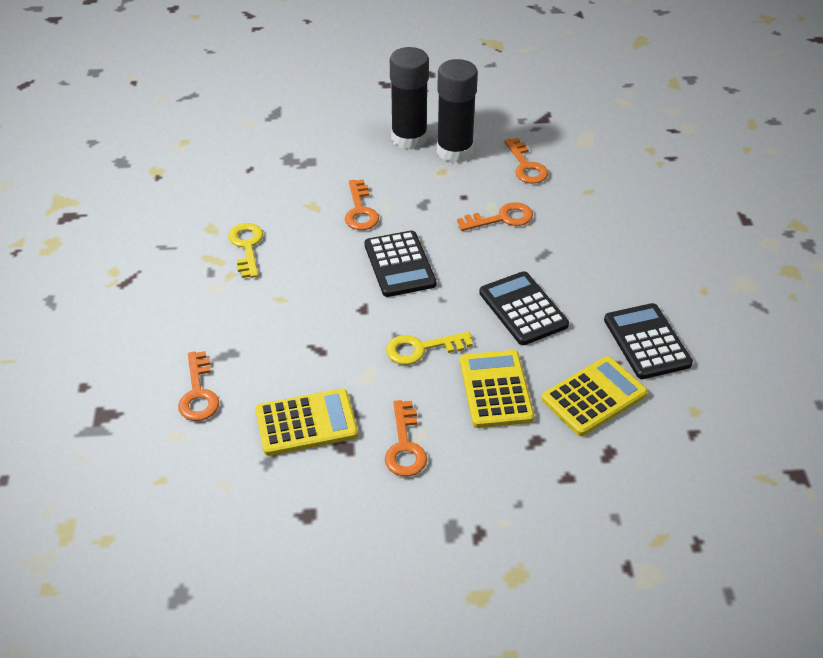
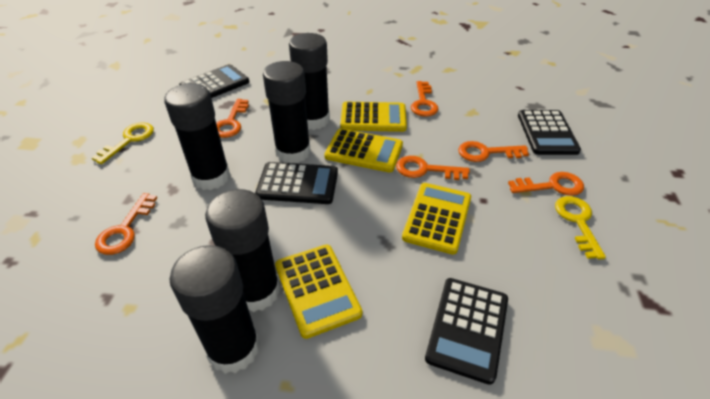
black calculator: [364,230,436,297] [479,271,569,345] [604,303,693,379] = 3 -> [179,64,249,98] [255,162,338,204] [425,278,508,385] [518,110,581,155] = 4
black glue stick: [390,47,429,150] [437,59,478,163] = 2 -> [164,83,230,190] [169,245,260,374] [205,189,280,312] [263,61,311,163] [289,33,330,130] = 5
orange key: [178,351,219,421] [345,179,379,230] [385,400,427,477] [457,202,533,231] [504,138,548,184] = 5 -> [95,193,157,255] [216,99,249,138] [396,156,470,180] [411,81,438,117] [458,141,529,162] [508,172,584,196] = 6
yellow calculator: [255,388,358,456] [460,350,534,428] [542,356,648,436] = 3 -> [275,244,362,339] [324,129,403,172] [340,102,407,132] [402,183,471,255] = 4

